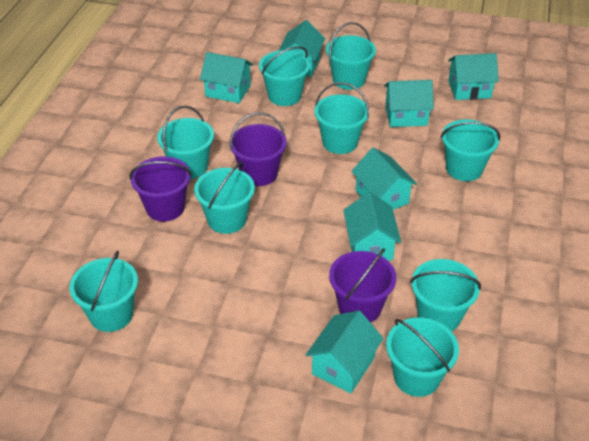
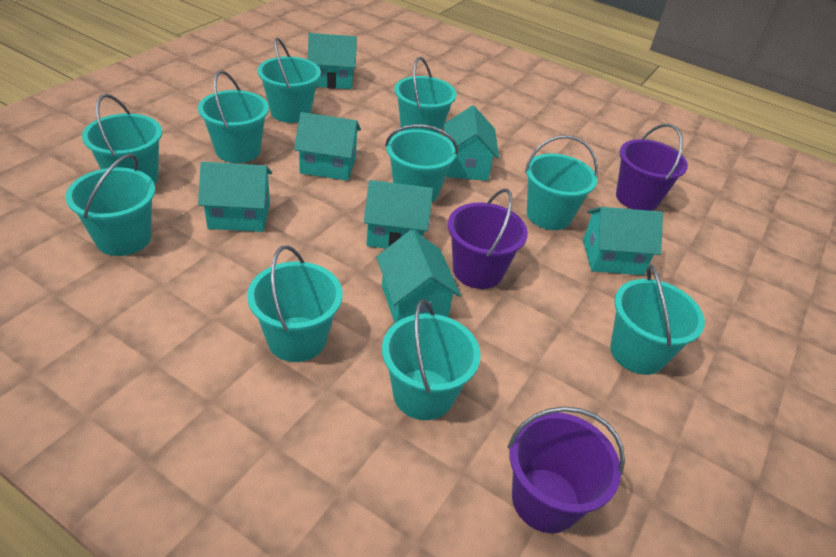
turquoise bucket: [69,251,138,332] [157,106,214,179] [194,161,255,234] [259,46,310,106] [314,82,369,154] [326,22,376,90] [386,317,459,397] [410,259,481,331] [441,120,500,181] = 9 -> [65,154,155,256] [82,94,162,184] [198,71,269,163] [247,245,342,362] [258,38,321,123] [382,299,481,420] [385,124,458,202] [394,57,457,134] [525,135,598,230] [610,264,705,375] = 10

